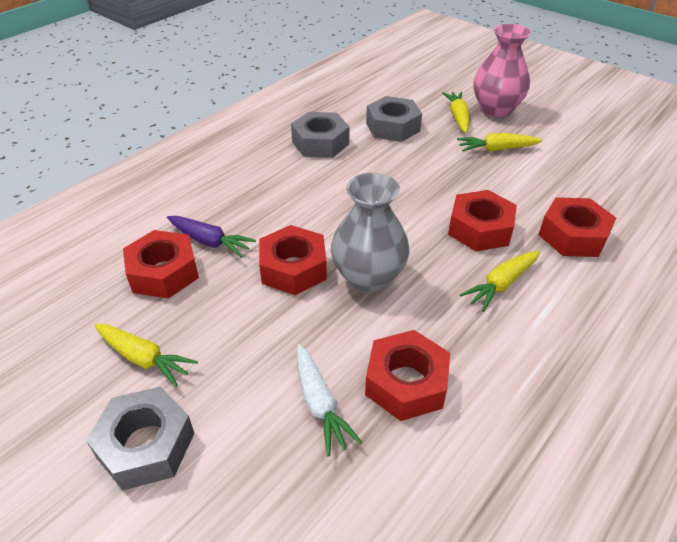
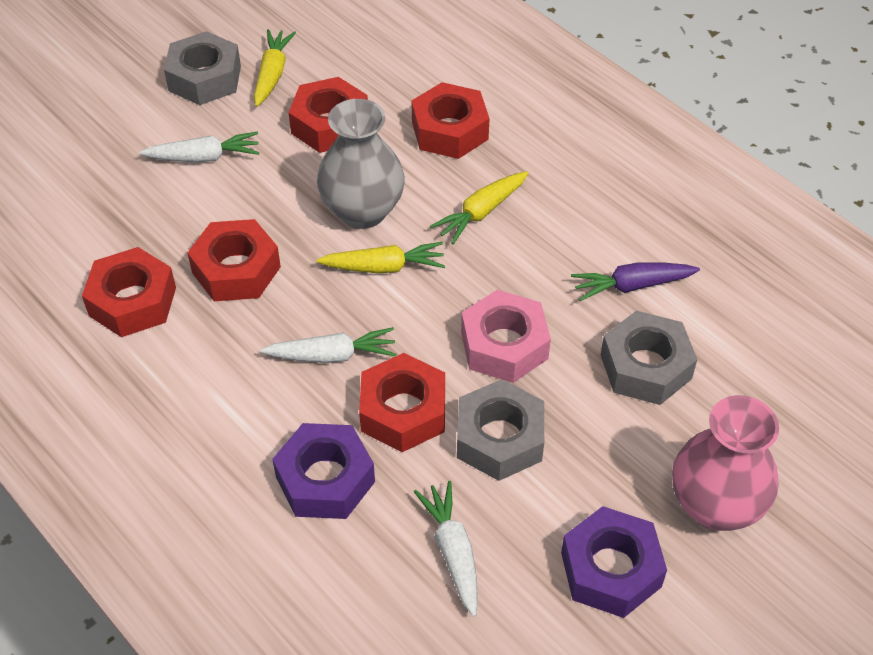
pink nut: none = 0 -> [461,290,551,383] = 1
purple nut: none = 0 -> [272,423,375,519] [561,506,667,618] = 2
white carrot: [297,344,362,456] = 1 -> [139,132,260,162] [260,327,396,363] [414,481,478,617] = 3
yellow carrot: [95,324,198,387] [442,91,470,133] [457,133,542,152] [460,251,540,312] = 4 -> [254,29,296,107] [317,242,445,273] [430,171,528,244] = 3

